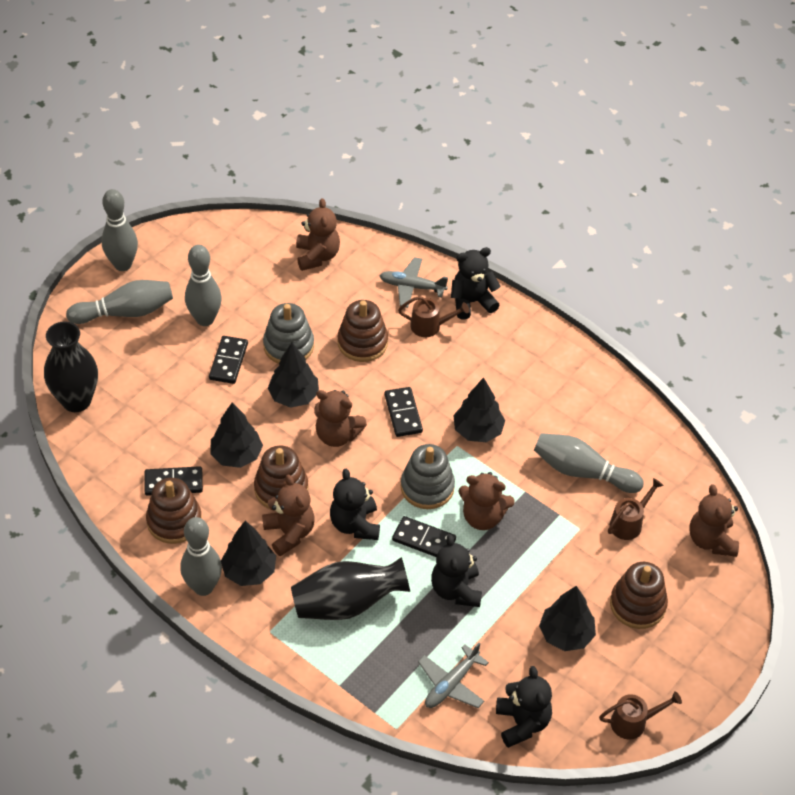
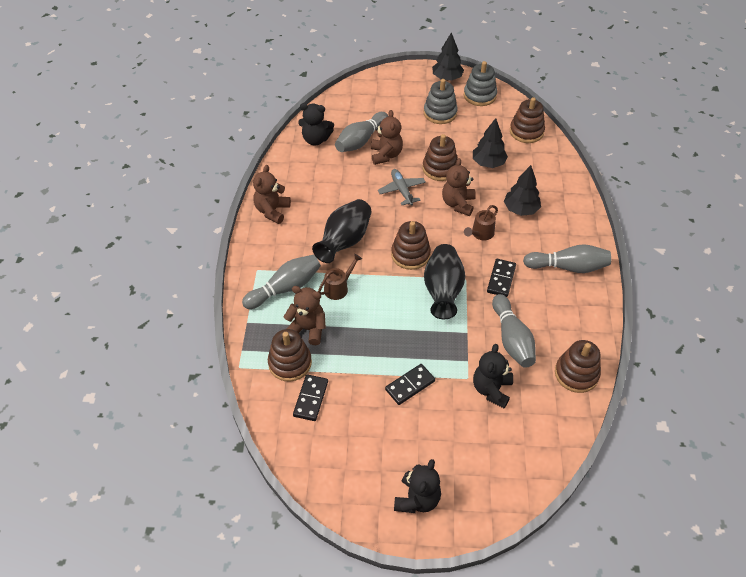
black domino: [144,466,203,496] [209,336,248,384] [384,387,423,437] [392,516,456,557] = 4 -> [293,374,328,421] [385,364,435,405] [487,259,516,297] = 3
black teddy bear: [330,469,380,540] [431,534,482,607] [451,247,501,319] [496,666,552,748] = 4 -> [298,103,334,145] [394,459,441,513] [473,344,513,408] = 3
black tree: [210,402,263,468] [221,521,276,586] [268,343,319,408] [453,377,505,442] [539,586,596,651] = 5 -> [432,32,464,81] [473,118,508,168] [504,165,541,216] = 3
brown stacking toy: [146,478,202,544] [254,446,308,511] [337,300,388,362] [610,562,668,629] = 4 -> [268,329,312,382] [391,221,431,270] [423,134,458,181] [510,97,545,143] [555,340,601,393] = 5
brown teddy bear: [262,475,315,556] [296,198,340,271] [314,390,367,447] [458,472,515,530] [689,484,739,557] = 5 -> [253,165,291,224] [284,286,326,345] [371,110,403,165] [442,158,476,216] = 4
brown watering can: [398,296,469,337] [599,691,682,740] [608,478,664,540] = 3 -> [318,254,362,300] [464,205,498,240] = 2
grey bowling pin: [66,280,173,324] [102,189,138,271] [180,517,222,596] [185,245,222,326] [534,433,644,493] = 5 -> [242,255,321,309] [335,112,389,152] [492,294,536,368] [523,244,611,273] = 4
grey plane: [379,257,448,308] [418,643,489,708] = 2 -> [378,169,426,205] = 1

